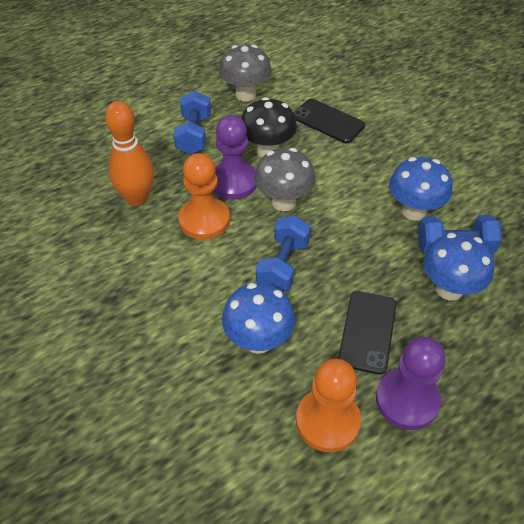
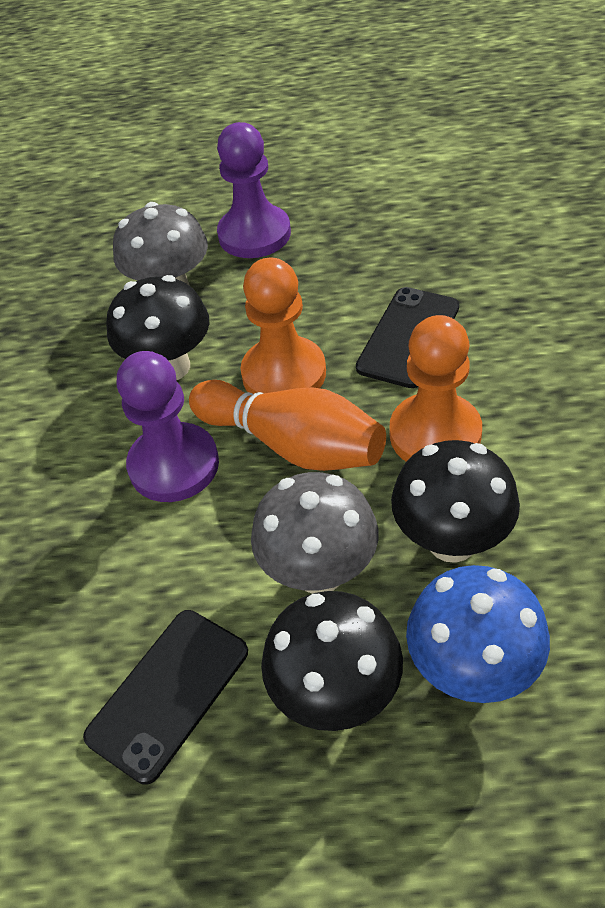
black mushroom: [241,97,297,157] = 1 -> [106,275,209,380] [261,591,403,731] [391,440,520,563] = 3
blue dumbbell: [173,91,211,155] [256,215,311,292] [418,215,502,254] = 3 -> none = 0
blue mushroom: [222,283,295,354] [389,157,452,221] [423,233,495,301] = 3 -> [406,565,550,703] = 1

